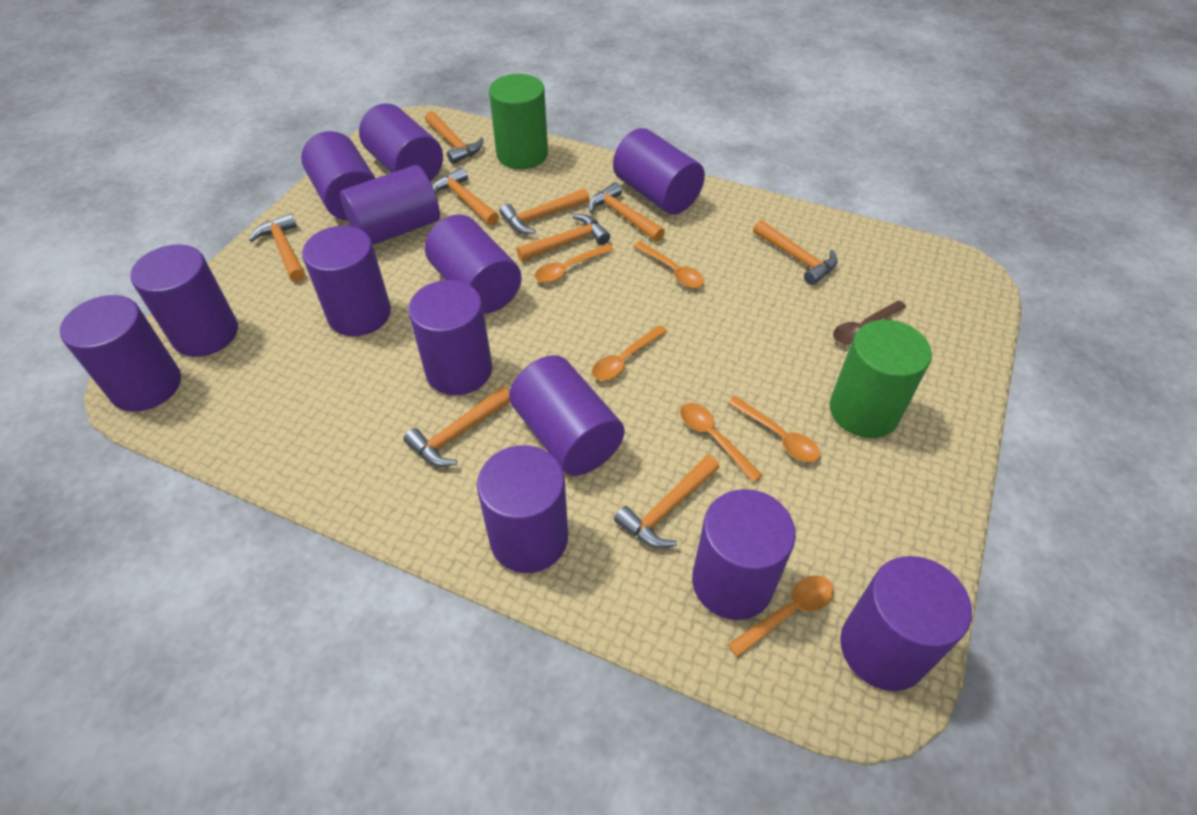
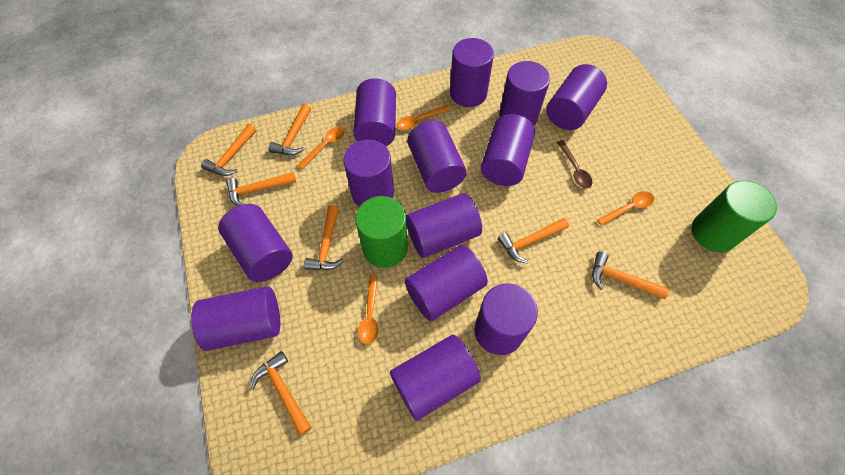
orange hammer: [249,213,305,282] [404,386,510,467] [425,111,484,164] [433,167,499,226] [500,189,589,234] [516,214,610,261] [588,182,665,242] [614,455,720,548] [753,220,838,285] = 9 -> [201,124,257,176] [226,172,296,206] [250,351,312,436] [268,104,311,155] [304,205,345,270] [498,218,569,264] [592,251,670,299] = 7
orange spoon: [535,244,614,283] [592,325,667,381] [634,241,704,288] [680,403,763,482] [727,575,834,658] [728,396,820,462] = 6 -> [297,126,345,169] [358,275,378,345] [397,105,451,130] [597,191,654,226] = 4

